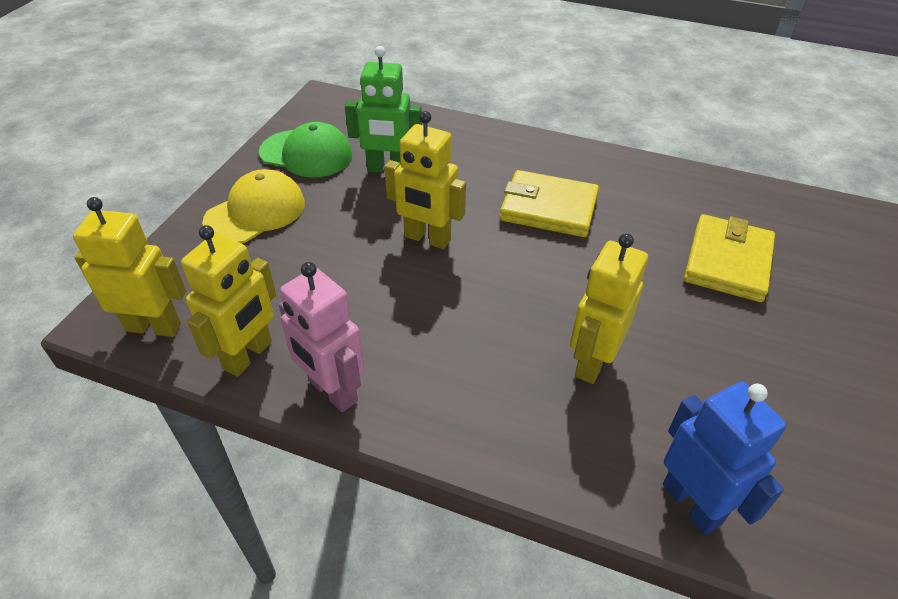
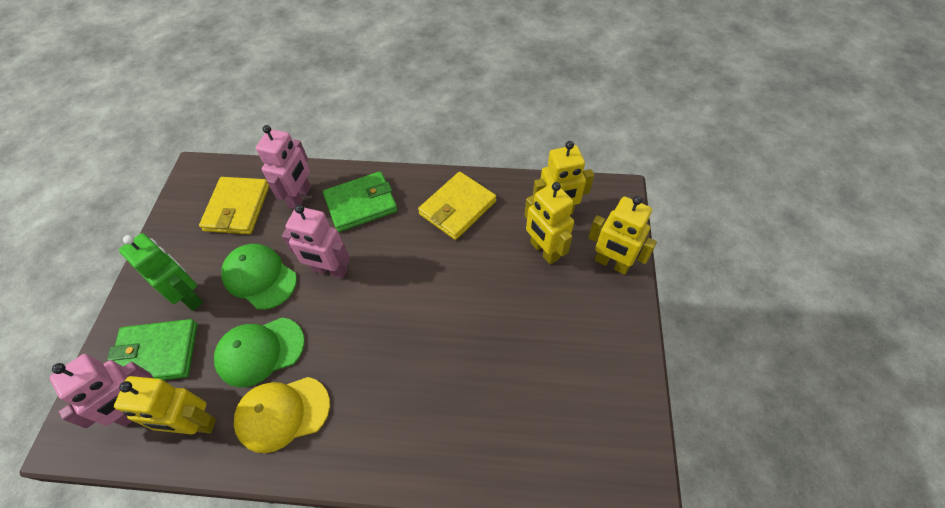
blue robot: [663,382,787,535] = 1 -> none = 0
green cap: [259,122,352,178] = 1 -> [214,318,305,387] [221,244,297,310] = 2
green wallet: none = 0 -> [107,319,197,380] [323,171,398,232] = 2
pink robot: [279,262,364,412] = 1 -> [50,354,153,428] [256,125,311,209] [282,204,350,279] = 3

